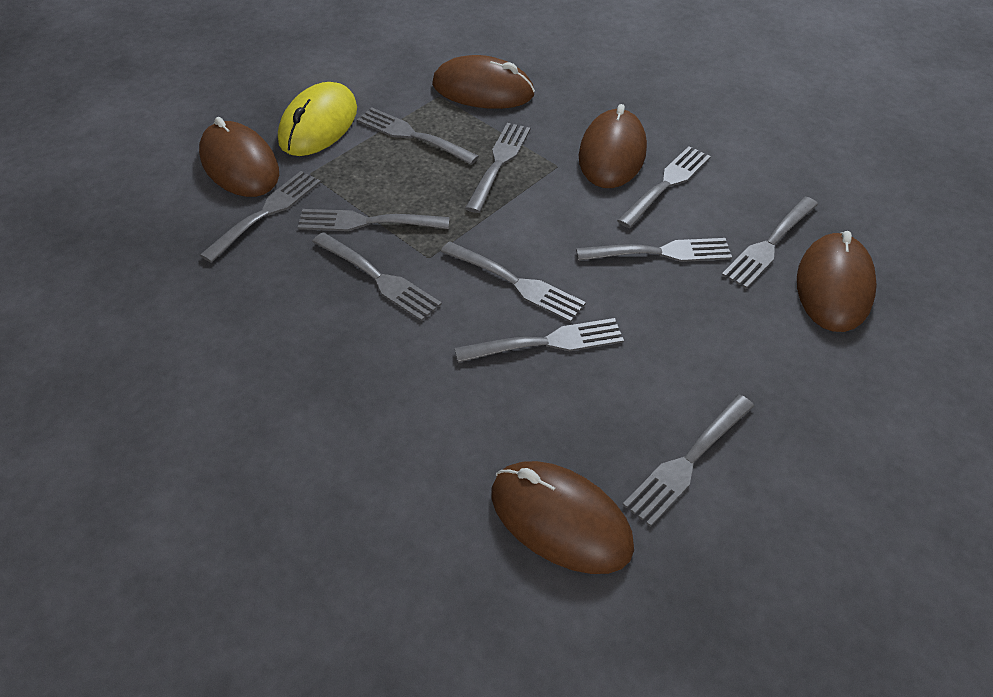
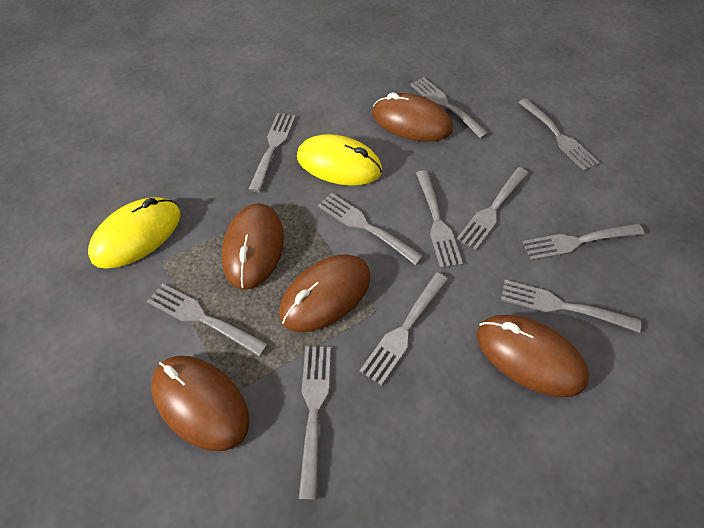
yellow mouse: [278,82,357,156] = 1 -> [88,197,180,269] [297,134,382,186] = 2

